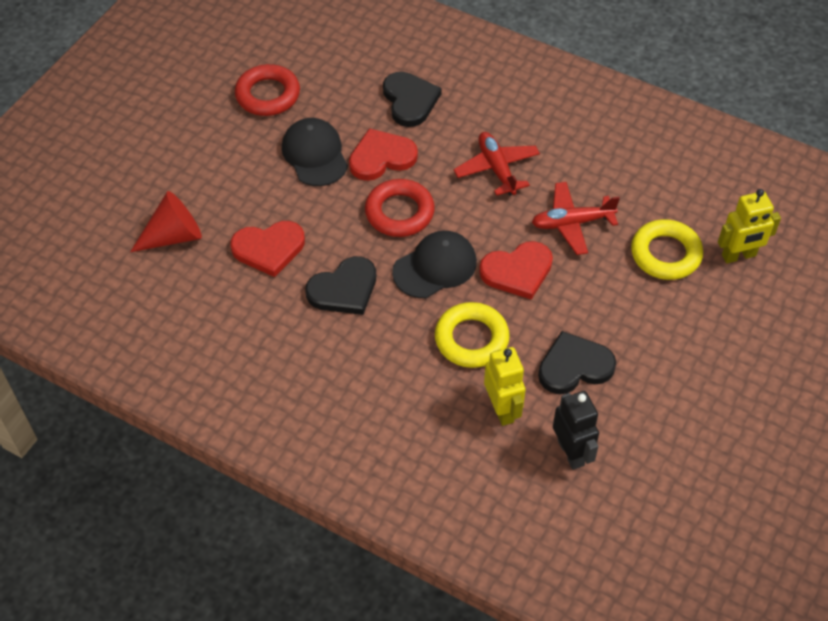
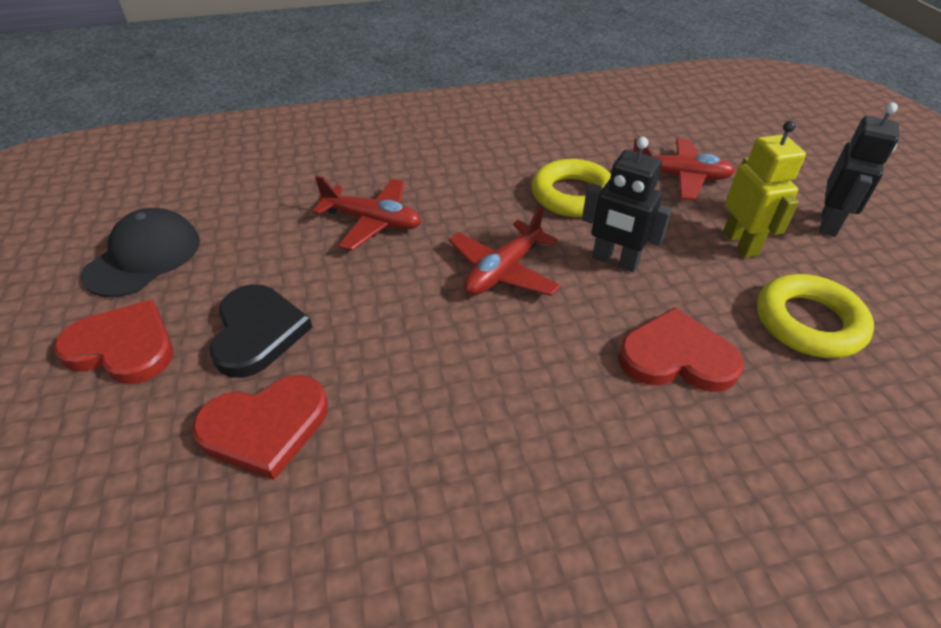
black cap: [282,118,348,186] [392,231,477,298] = 2 -> [81,208,200,297] = 1
black heart: [305,256,376,315] [383,72,441,127] [538,331,616,394] = 3 -> [210,284,312,378] = 1
black robot: [553,391,599,470] = 1 -> [582,137,672,272] [820,102,899,237] = 2
red cone: [130,191,202,252] = 1 -> none = 0
red plane: [454,132,540,196] [532,182,620,255] = 2 -> [312,176,421,251] [449,206,561,296] [633,138,736,200] = 3
red ring: [235,64,300,116] [365,179,435,237] = 2 -> none = 0
yellow robot: [484,347,526,426] [718,189,781,263] = 2 -> [723,121,806,258] = 1

